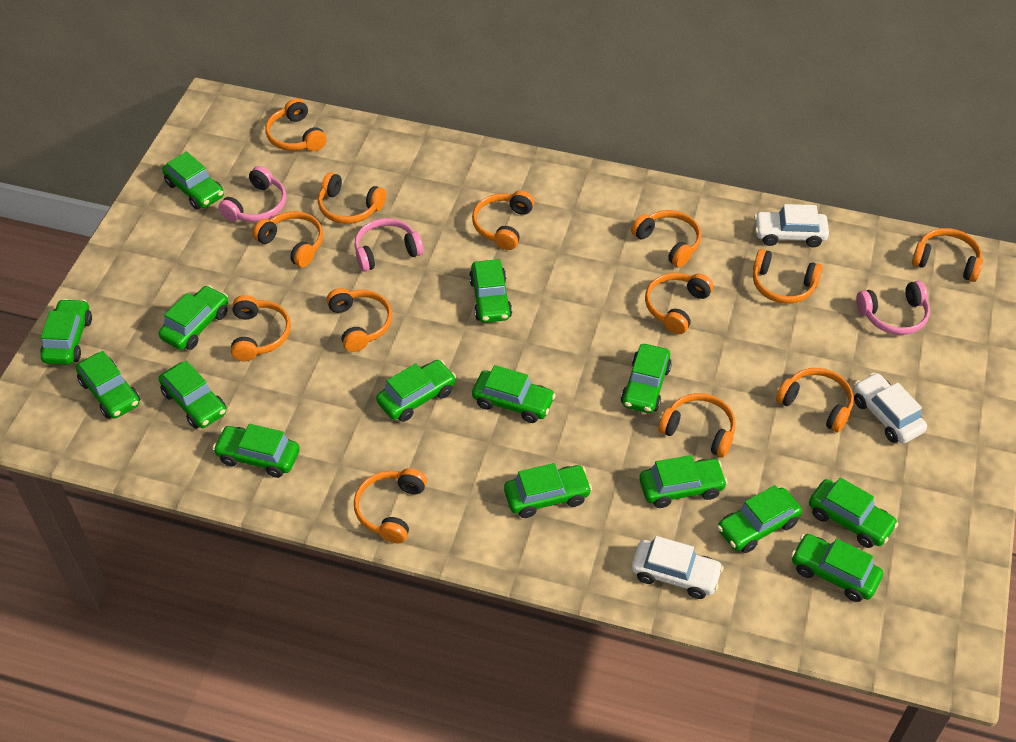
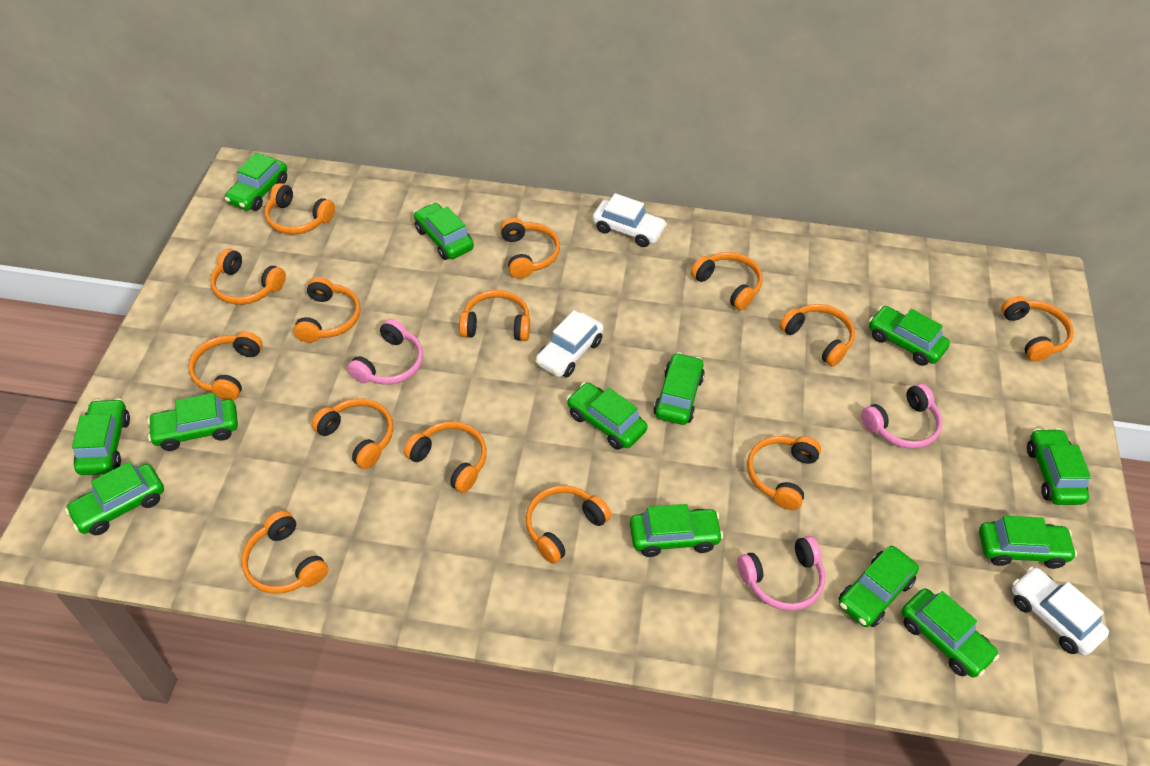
green car: [40,299,92,365] [76,351,140,419] [159,285,228,350] [159,360,226,429] [162,151,224,210] [213,424,300,478] [376,360,456,422] [469,259,512,323] [472,365,556,423] [504,463,592,518] [621,344,672,413] [639,455,728,508] [717,485,802,553] [791,534,883,602] [809,478,898,548] = 15 -> [65,462,164,535] [72,398,130,475] [147,393,238,451] [225,153,287,211] [414,203,474,260] [567,382,647,450] [630,504,723,557] [653,352,705,425] [839,546,919,627] [869,306,950,366] [902,588,999,678] [979,516,1077,569] [1027,428,1091,505] = 13
orange headphones: [231,295,291,361] [253,211,323,268] [265,98,327,151] [318,172,386,224] [327,288,392,352] [354,468,427,543] [472,191,534,250] [631,210,701,268] [645,272,713,334] [658,393,736,458] [753,249,823,304] [776,368,854,433] [912,228,983,282] = 13 -> [189,331,262,401] [211,249,286,305] [241,511,329,594] [265,183,335,234] [294,277,361,343] [312,398,393,469] [404,421,487,493] [459,290,530,341] [500,218,560,279] [526,485,611,564] [691,252,763,311] [747,436,821,510] [780,304,855,367] [1001,296,1074,361] = 14

